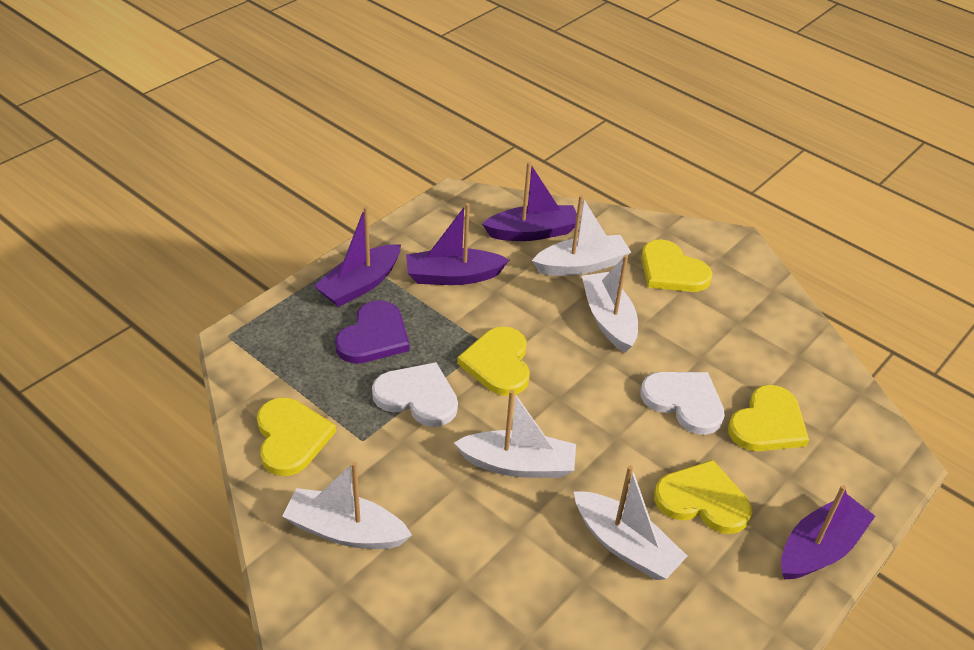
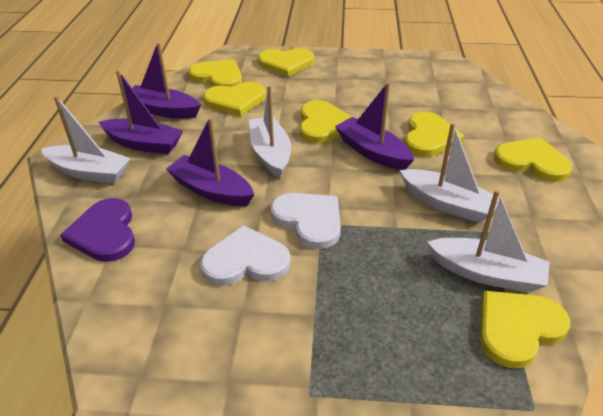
white boat: [282,461,412,549] [454,390,576,478] [532,195,631,276] [574,465,687,580] [582,255,638,353] = 5 -> [41,96,131,184] [249,85,291,178] [400,123,500,223] [427,190,550,293] = 4
yellow heart: [257,398,336,476] [457,326,530,396] [641,239,712,292] [654,460,752,534] [728,385,809,451] = 5 -> [189,60,242,87] [203,82,265,116] [258,48,314,77] [300,100,352,143] [404,112,464,157] [480,291,570,368] [494,137,572,182] = 7

